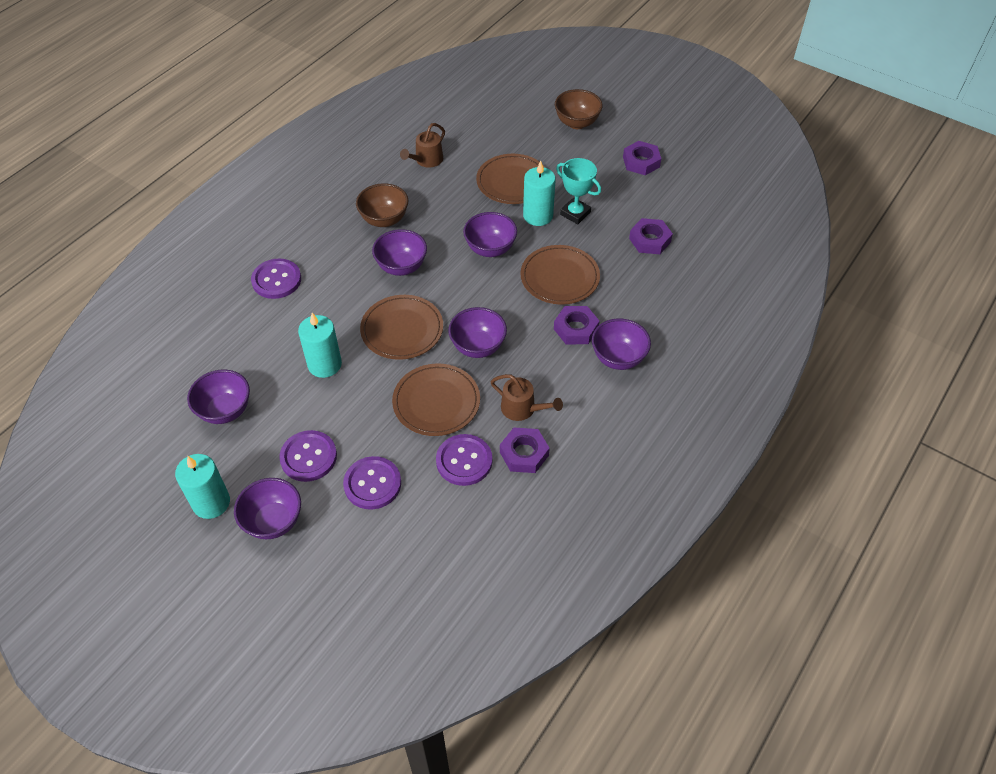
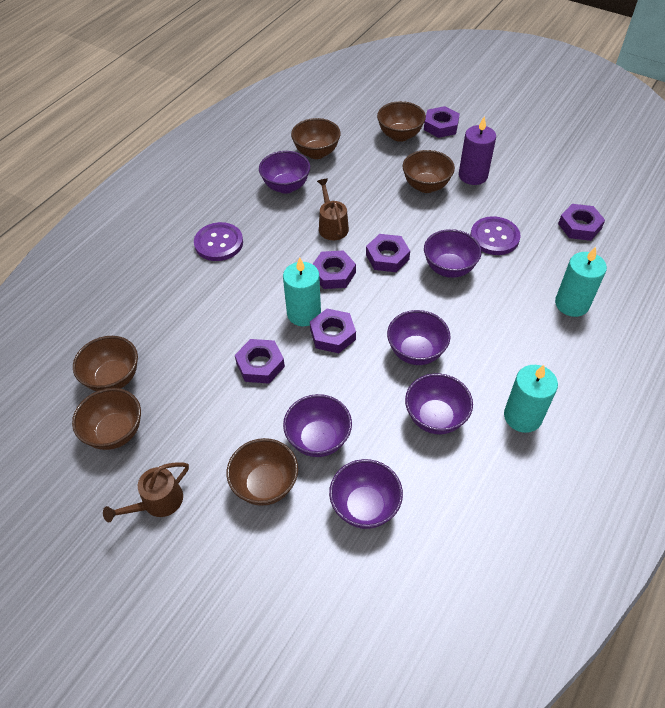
brown bowl: [356,183,408,227] [555,89,603,129] = 2 -> [72,388,141,450] [73,336,138,391] [227,438,298,506] [291,118,341,159] [377,101,426,142] [403,150,455,193] = 6
brown plate: [360,295,443,360] [392,363,480,436] [476,154,546,204] [520,245,600,305] = 4 -> none = 0
purple button: [251,259,301,299] [279,430,337,482] [343,456,401,510] [436,434,492,486] = 4 -> [194,222,243,261] [470,216,521,255] = 2
purple candle: none = 0 -> [459,116,496,185] = 1
purple nut: [500,428,550,473] [554,306,600,344] [623,141,661,175] [629,218,673,254] = 4 -> [235,339,285,384] [310,309,356,353] [313,250,356,289] [366,234,410,272] [424,106,460,138] [558,204,605,241] = 6
turquoise trophy: [556,158,601,224] = 1 -> none = 0

